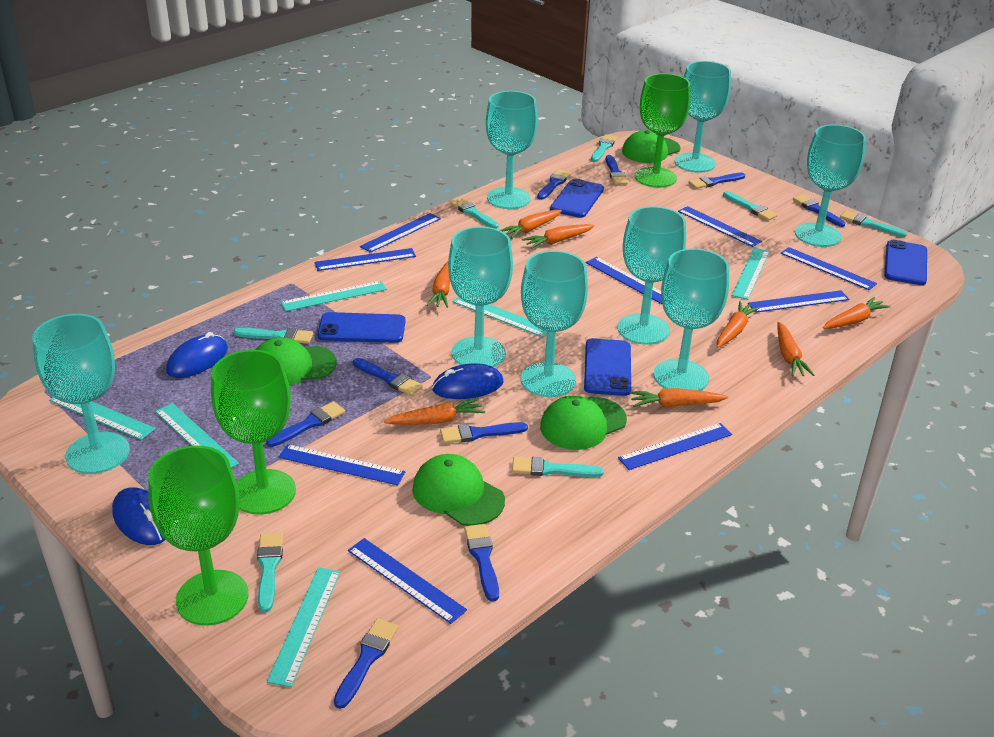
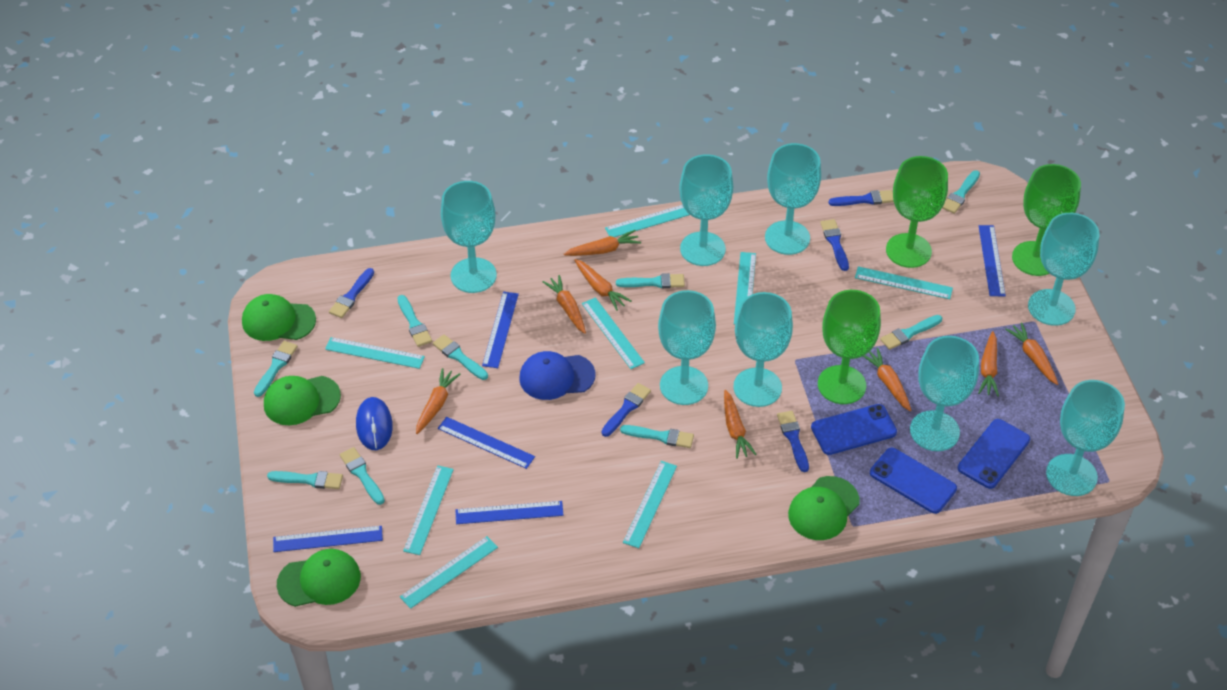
blue brush: [266,401,345,447] [334,618,398,709] [353,358,423,396] [440,422,528,443] [464,524,499,601] [537,169,571,200] [606,155,628,185] [688,173,745,189] [793,195,845,227] = 9 -> [329,268,374,318] [602,383,651,437] [777,411,809,472] [820,219,849,271] [829,190,894,206] = 5
blue cap: none = 0 -> [519,351,595,400] = 1
blue mouse: [112,487,165,545] [166,332,228,378] [432,363,504,399] = 3 -> [356,397,393,450] = 1
blue phone: [317,312,406,343] [550,179,604,218] [584,338,631,396] [884,240,927,285] = 4 -> [811,404,897,455] [870,448,957,514] [958,419,1030,489] = 3
blue ruler: [278,444,406,486] [314,248,416,271] [348,538,467,624] [360,213,441,253] [586,257,662,304] [618,423,732,470] [678,206,762,247] [748,290,849,313] [780,247,877,290] = 9 -> [273,526,383,552] [438,417,535,469] [455,501,563,524] [482,292,519,368] [979,225,1006,296] = 5
turquoise brush: [234,328,313,344] [257,533,283,612] [450,198,499,229] [512,457,604,477] [591,134,617,162] [723,191,778,221] [840,211,907,237] = 7 -> [254,341,298,397] [267,471,343,489] [340,447,385,505] [397,295,432,347] [433,335,488,380] [616,273,685,288] [620,425,694,448] [880,315,942,350] [942,170,980,214] = 9
turquoise ruler: [49,397,155,440] [155,403,239,468] [267,567,340,687] [281,281,387,311] [453,297,547,337] [732,248,770,300] = 6 -> [325,337,425,369] [400,536,498,609] [403,465,454,555] [582,297,645,369] [605,205,690,237] [623,461,677,548] [734,252,756,324] [855,266,953,299] = 8

